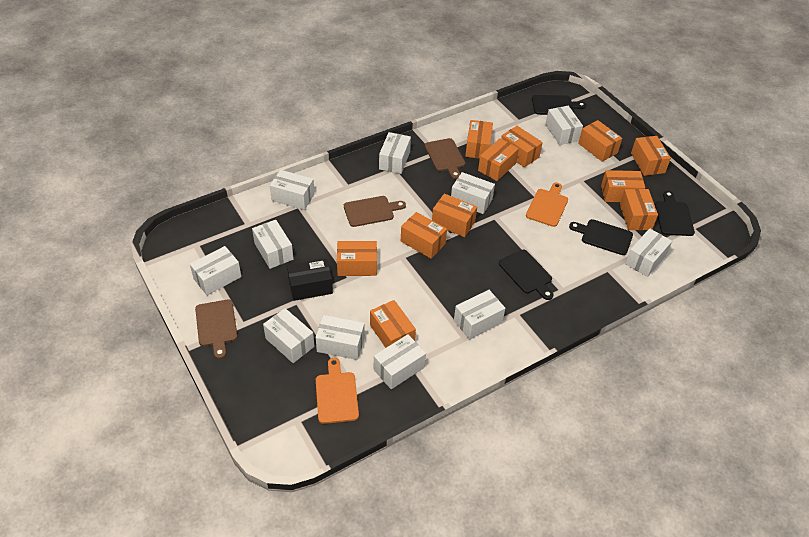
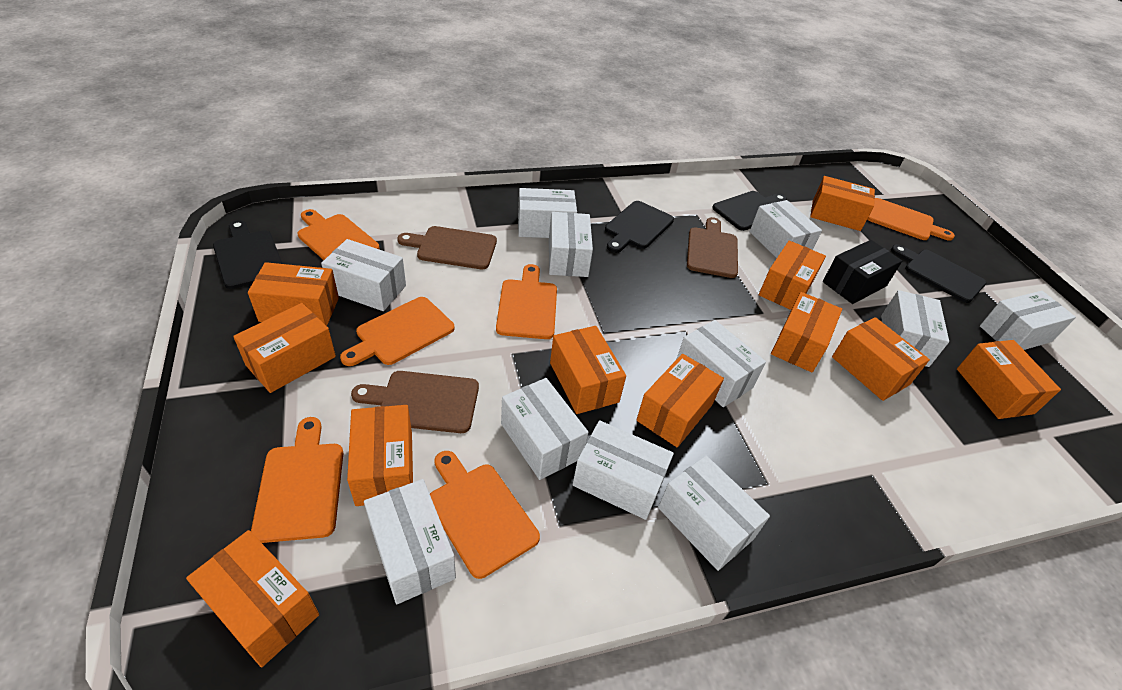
orange cutting board: [316,358,359,424] [526,182,568,227] = 2 -> [251,417,343,543] [297,209,380,260] [340,297,455,366] [430,451,540,579] [496,264,557,339] [867,198,955,241] = 6

